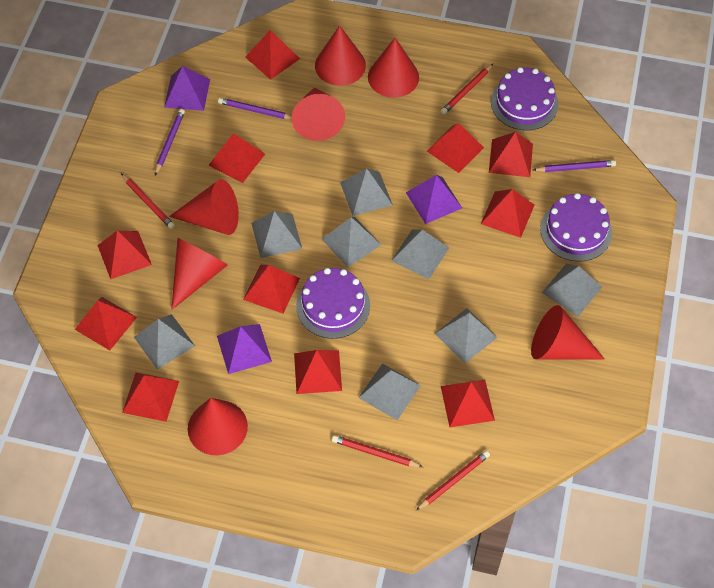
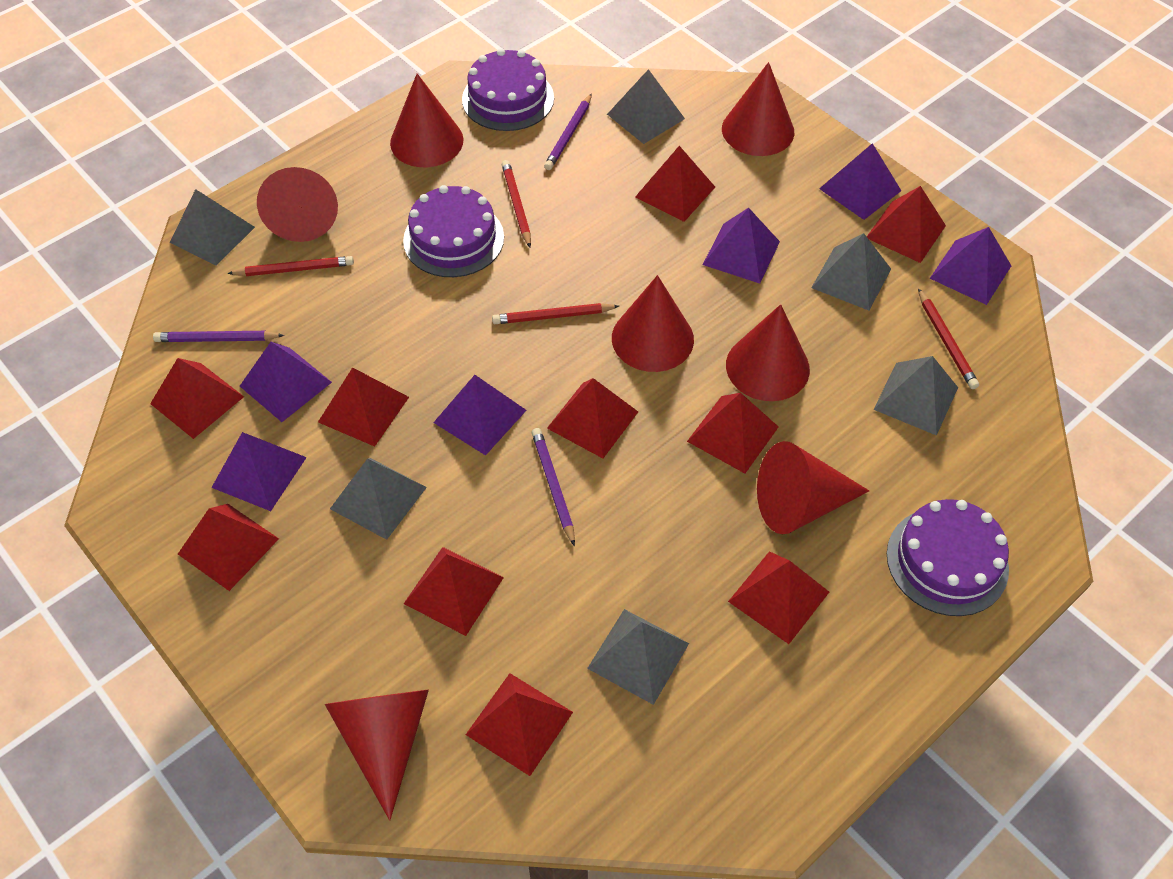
grey pyramid: [134,314,195,369] [251,211,302,258] [322,217,381,267] [340,168,393,216] [358,363,421,420] [391,229,449,279] [434,308,497,363] [542,264,602,317] = 8 -> [170,189,255,266] [330,458,427,540] [587,609,689,705] [607,69,685,144] [811,233,891,310] [873,356,958,436] = 6
purple pyramid: [164,66,210,111] [217,324,272,374] [406,175,462,224] = 3 -> [211,432,307,511] [240,342,332,422] [433,375,527,455] [703,208,780,283] [819,143,901,220] [930,227,1011,305] = 6
red pyramid: [75,297,137,350] [97,231,152,279] [122,372,179,422] [208,133,265,183] [243,265,300,313] [245,30,300,80] [294,350,342,394] [427,123,484,173] [441,380,495,427] [481,189,534,238] [489,132,533,177] = 11 -> [150,358,244,439] [178,504,279,591] [318,367,409,447] [404,547,504,636] [466,673,573,776] [547,378,638,458] [635,146,715,222] [687,393,778,473] [728,551,829,644] [867,186,946,263] = 10

